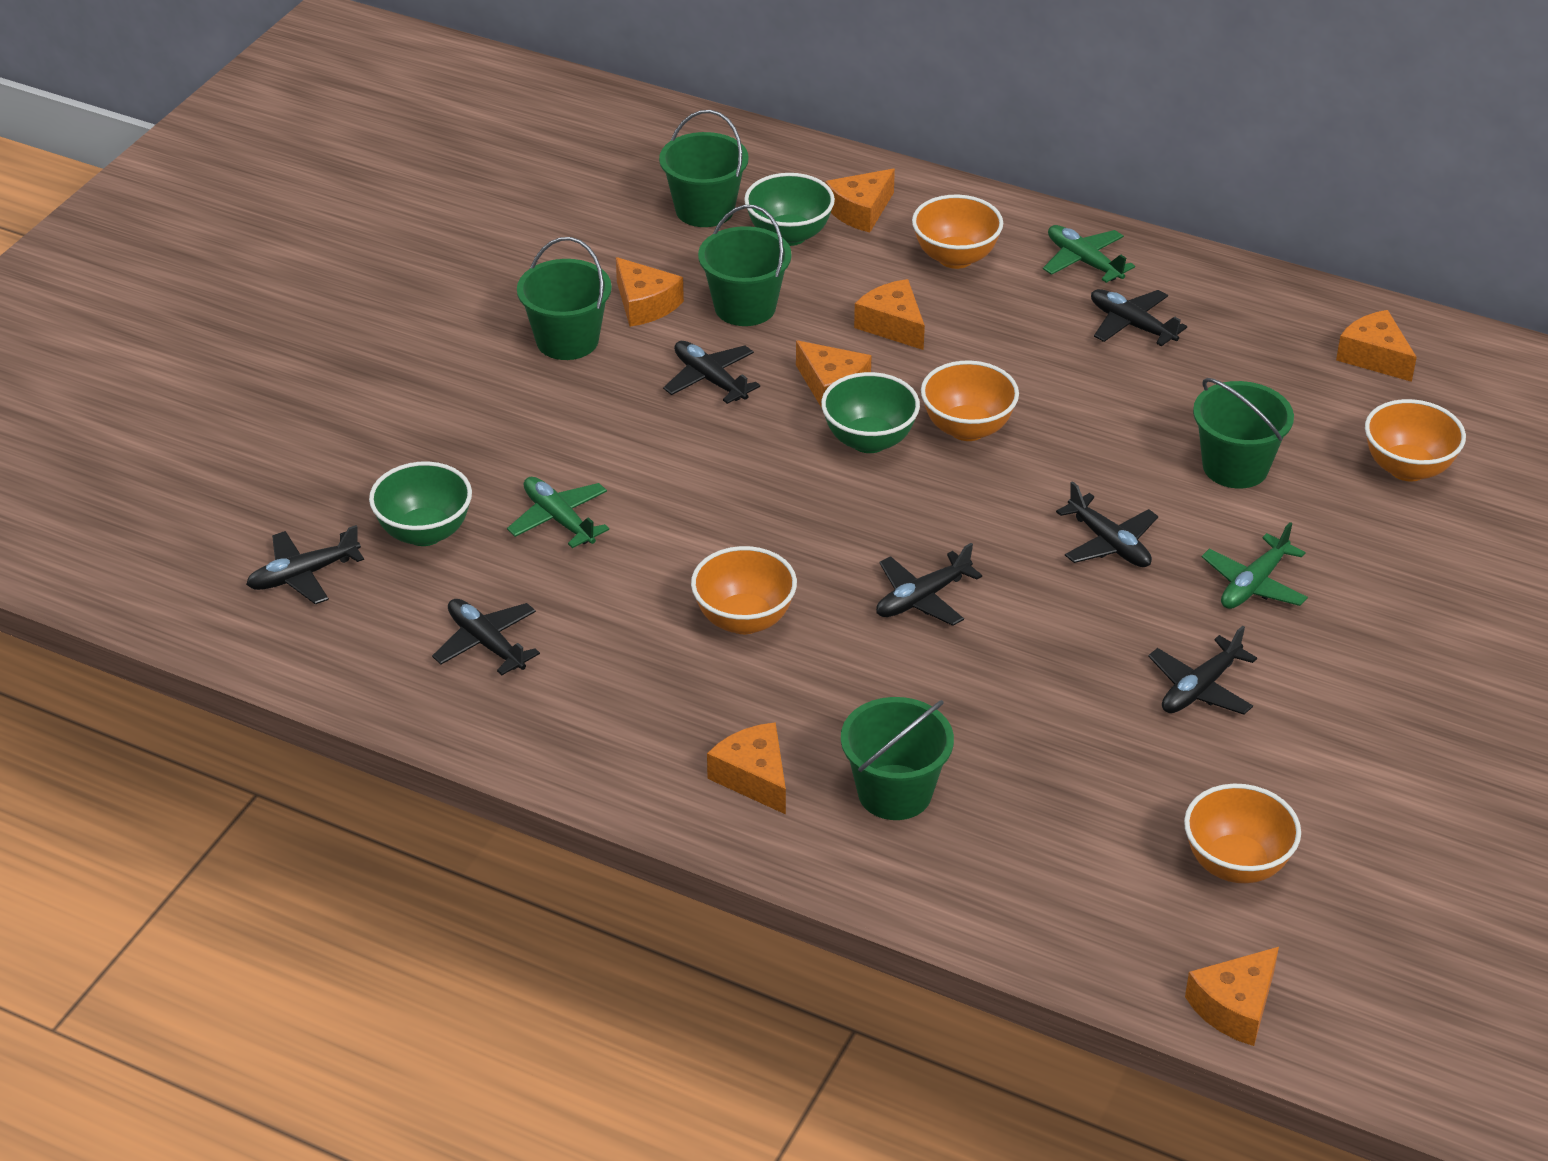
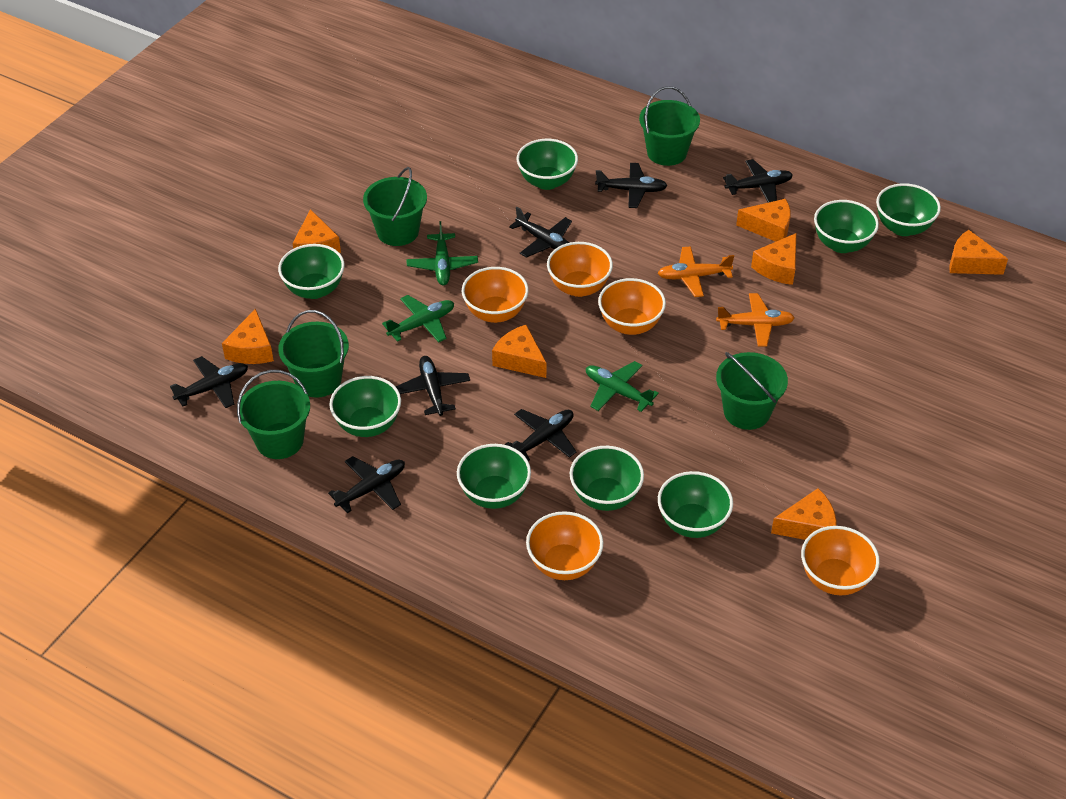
green bowl: [369,461,472,546] [744,173,835,246] [821,372,920,453] = 3 -> [278,244,345,299] [329,376,401,437] [457,444,531,509] [517,139,578,190] [570,446,644,511] [658,471,733,538] [814,200,879,253] [876,183,941,236] = 8
orange plane: none = 0 -> [658,246,734,297] [716,293,795,347] = 2

